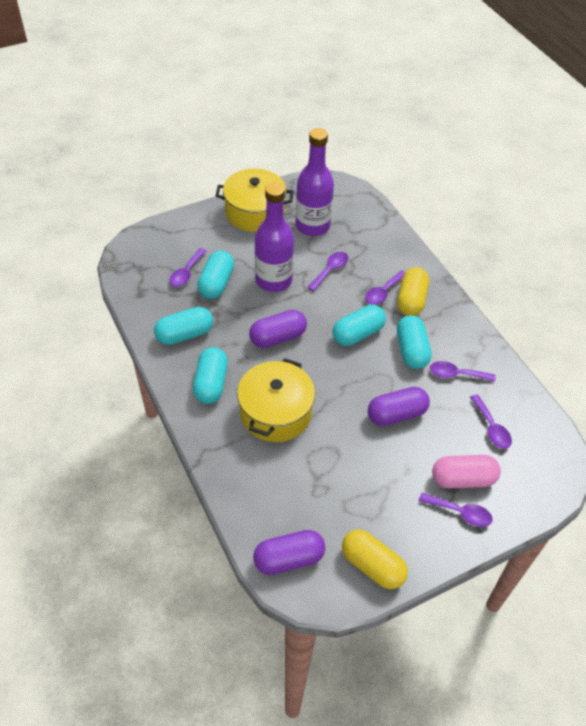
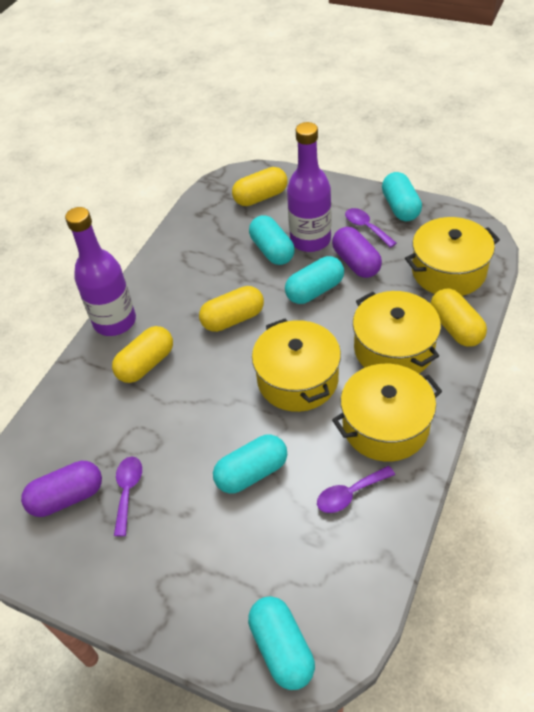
pink capsule: [432,455,501,488] = 1 -> none = 0
purple capsule: [249,310,307,348] [253,530,325,575] [368,387,430,426] = 3 -> [21,461,102,517] [332,227,382,278] = 2
purple spoon: [169,248,207,287] [307,252,348,291] [365,270,405,305] [419,493,493,527] [430,361,495,382] [470,394,512,449] = 6 -> [114,457,142,536] [317,466,395,513] [345,208,397,248] = 3
yellow capsule: [342,529,408,589] [397,267,429,316] = 2 -> [112,326,173,383] [199,286,264,332] [232,167,287,206] [430,289,487,347] = 4
yellow pot: [216,169,294,232] [237,358,315,442] = 2 -> [252,319,341,412] [332,364,442,462] [353,291,441,374] [405,217,500,296] = 4

